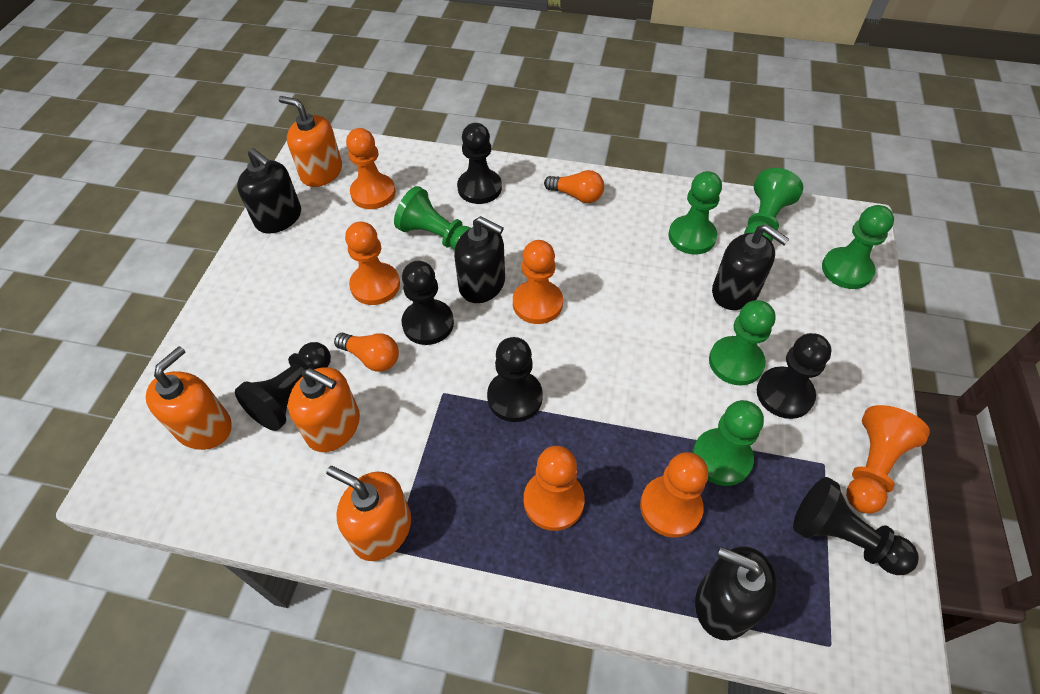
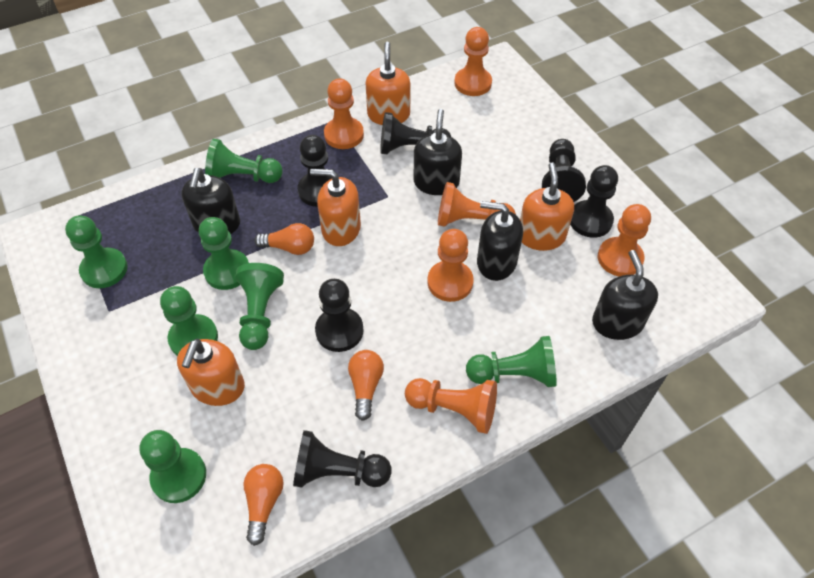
green pawn: [394,186,470,251] [668,171,722,254] [693,400,764,486] [709,300,776,385] [744,168,803,242] [822,205,894,289] = 6 -> [65,215,128,288] [140,430,206,503] [160,286,218,356] [199,217,249,290] [205,139,282,183] [235,263,284,350] [466,336,557,387] = 7
orange light bulb: [334,333,399,372] [544,170,604,203] = 2 -> [243,464,284,546] [254,223,314,255] [348,350,384,421] = 3

